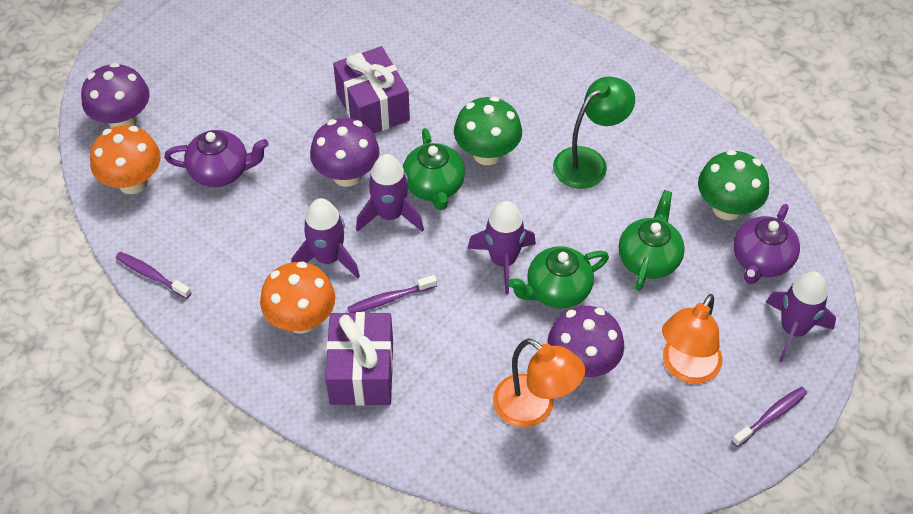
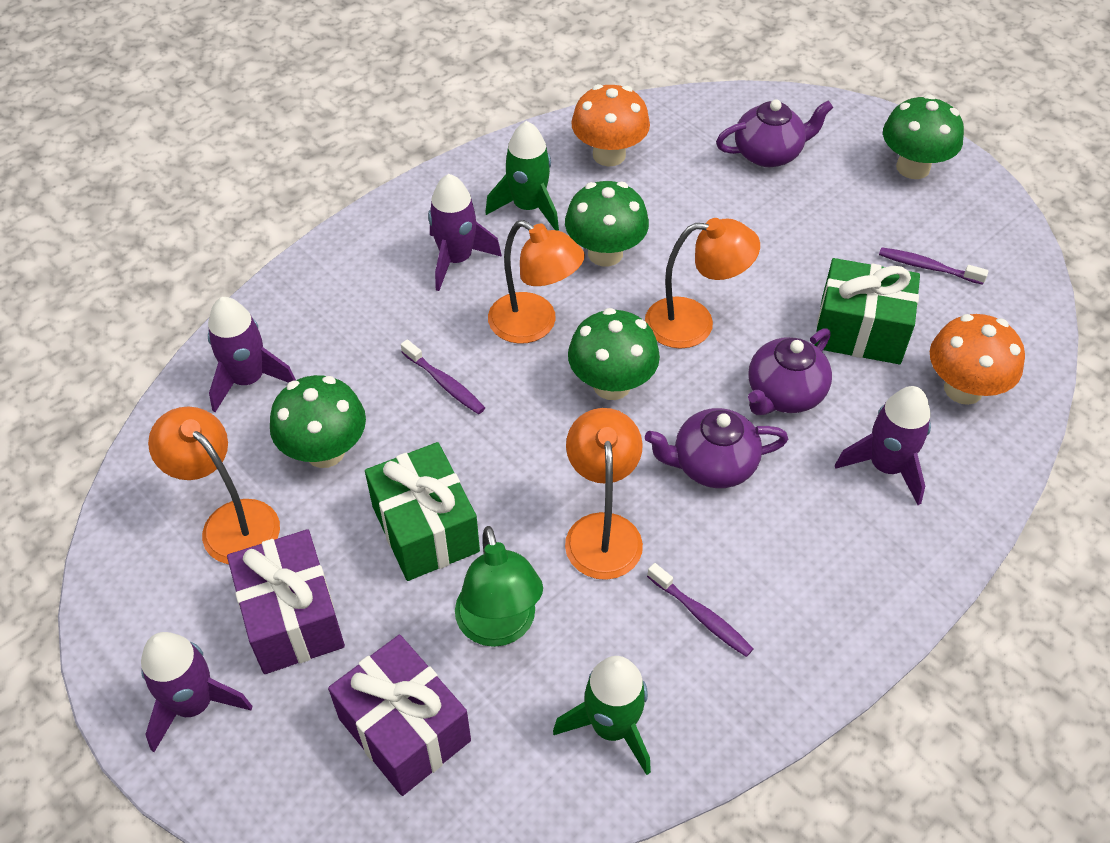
green gift: none = 0 -> [365,442,480,581] [814,258,920,364] = 2
green mushroom: [454,96,522,165] [698,150,769,220] = 2 -> [270,375,366,468] [565,181,649,266] [568,308,660,400] [883,95,964,179] = 4
green rocket: none = 0 -> [485,121,559,231] [553,656,651,775] = 2
green teapot: [403,128,465,210] [508,246,609,308] [619,190,685,291] = 3 -> none = 0
orange lamp: [493,338,585,427] [662,294,722,384] = 2 -> [148,407,280,564] [488,220,585,344] [565,408,643,580] [645,218,760,349] = 4
purple mushroom: [81,62,150,128] [310,118,379,187] [547,306,624,378] = 3 -> none = 0
purple teapot: [164,130,269,187] [733,204,800,284] = 2 -> [645,408,788,488] [716,100,833,167] [748,328,832,415] = 3

